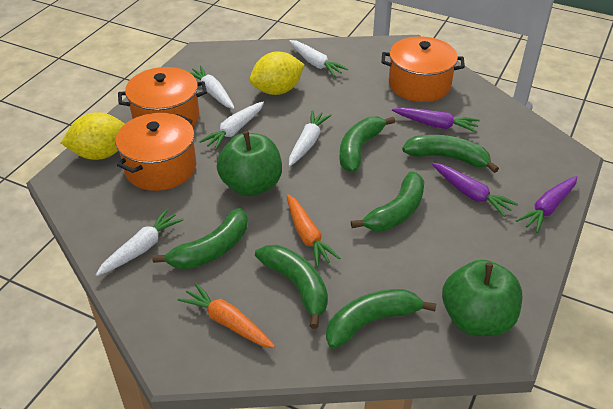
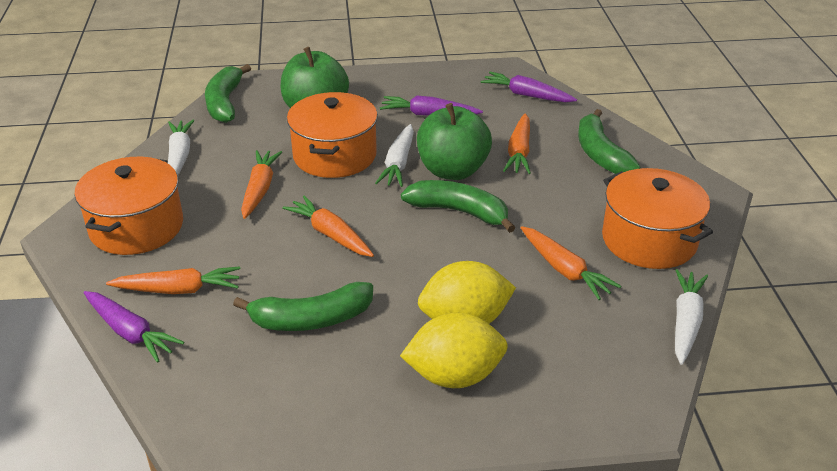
green banana: [152,208,248,269] [255,245,328,329] [326,289,437,349] [339,117,395,172] [351,171,424,231] [402,135,499,173] = 6 -> [205,64,251,123] [233,282,373,331] [401,180,515,233] [578,109,640,174] = 4
orange carrot: [177,283,275,348] [287,194,341,267] = 2 -> [106,266,241,294] [241,150,282,219] [282,195,374,257] [503,113,531,174] [521,226,621,300] = 5
white carrot: [96,209,184,276] [189,66,235,109] [199,101,264,150] [289,40,348,77] [289,110,332,166] = 5 -> [168,120,194,175] [375,124,414,187] [675,269,708,365] = 3

